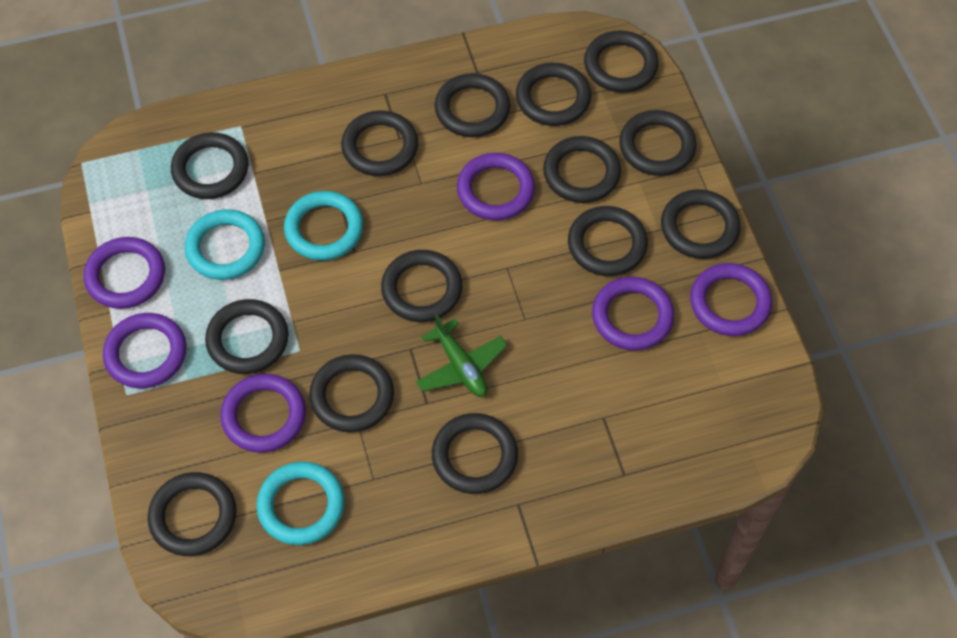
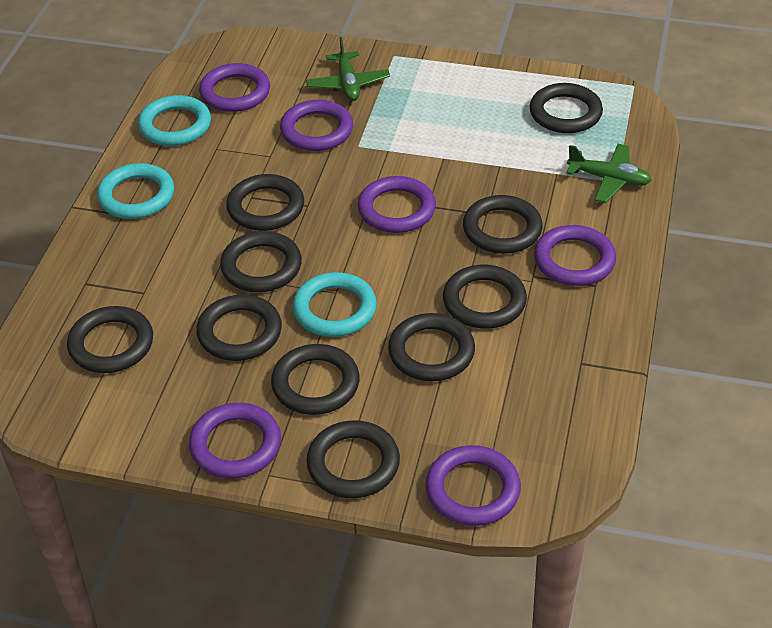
black ring: [148,472,237,556] [171,132,249,199] [205,299,289,374] [309,354,394,432] [341,110,418,176] [381,250,462,322] [432,413,518,494] [435,73,510,137] [516,63,591,126] [543,136,621,203] [568,206,648,276] [584,30,659,93] [619,110,696,176] [661,189,741,259] = 14 -> [67,306,153,373] [196,295,282,361] [220,231,302,292] [226,174,304,231] [271,344,360,415] [306,420,400,498] [388,313,475,381] [443,265,527,329] [463,195,543,254] [529,83,603,133] = 10
green plane: [416,314,507,397] = 1 -> [306,37,390,101] [566,144,651,203] = 2

